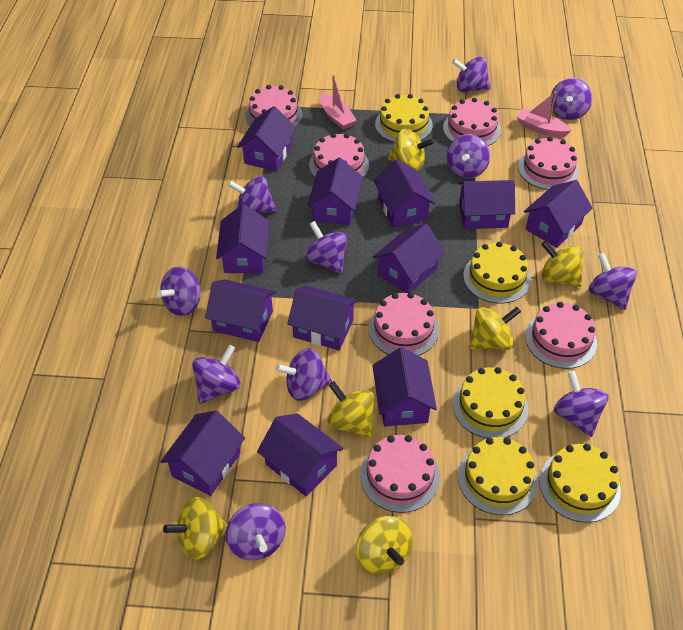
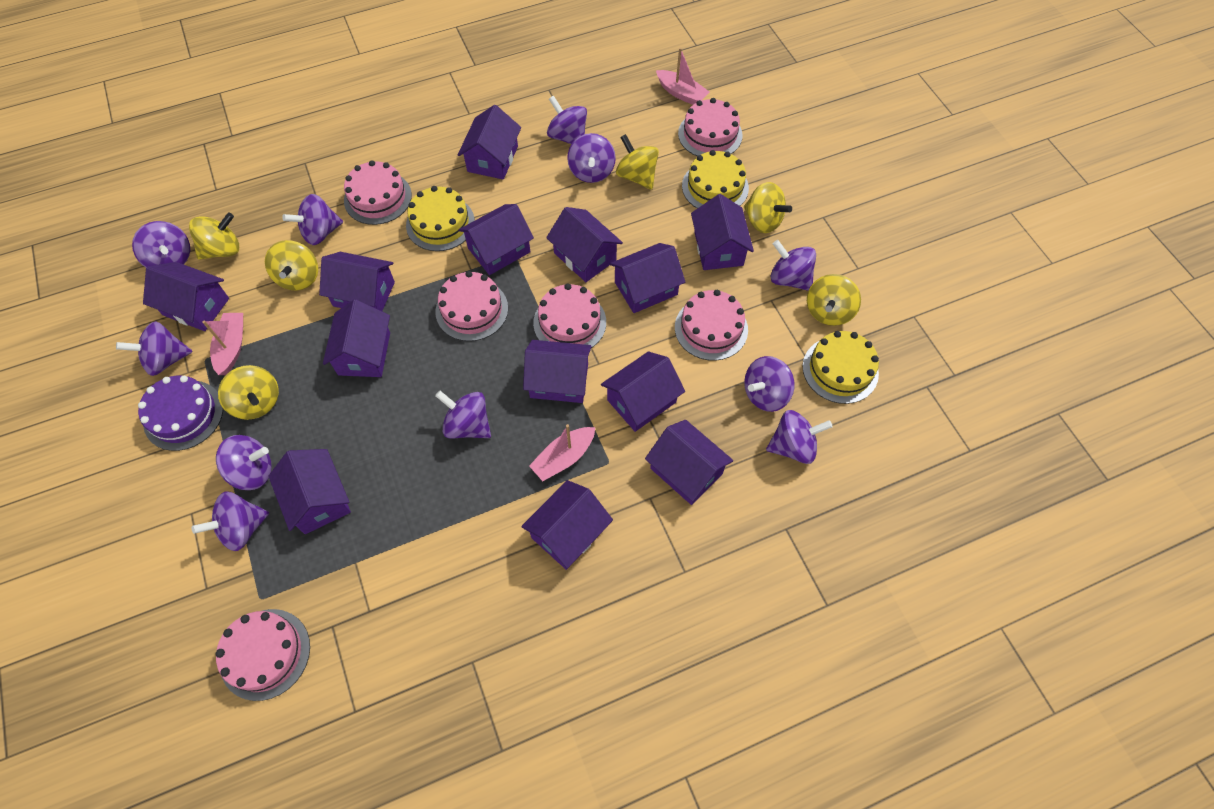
pink boat: [320,75,357,130] [517,92,572,137] = 2 -> [202,313,243,375] [529,424,595,481] [656,48,709,105] = 3
pink cake: [245,85,302,127] [309,133,369,177] [360,435,440,513] [368,292,439,356] [443,98,501,146] [518,136,579,190] [525,302,597,369] = 7 -> [216,609,310,701] [344,160,412,225] [436,271,508,341] [533,283,606,348] [675,290,748,361] [678,98,743,156] = 6
purple cake: none = 0 -> [138,376,223,451] = 1
purple house: [160,411,245,496] [205,280,276,342] [216,204,270,273] [237,106,296,171] [257,413,344,496] [287,286,358,350] [308,158,363,225] [372,347,437,426] [373,224,445,293] [374,159,435,228] [458,180,515,229] [524,180,593,248] = 12 -> [143,262,229,331] [268,449,351,534] [319,252,395,311] [323,299,390,377] [458,105,521,180] [459,204,534,275] [521,480,613,570] [523,340,592,403] [546,207,623,282] [601,351,685,432] [610,243,685,313] [645,420,733,505] [691,194,754,270] = 13
yellow cake: [375,94,433,142] [453,367,528,438] [458,437,538,515] [463,242,531,304] [539,444,621,523] = 5 -> [406,186,475,251] [682,150,749,209] [803,331,879,404] = 3

